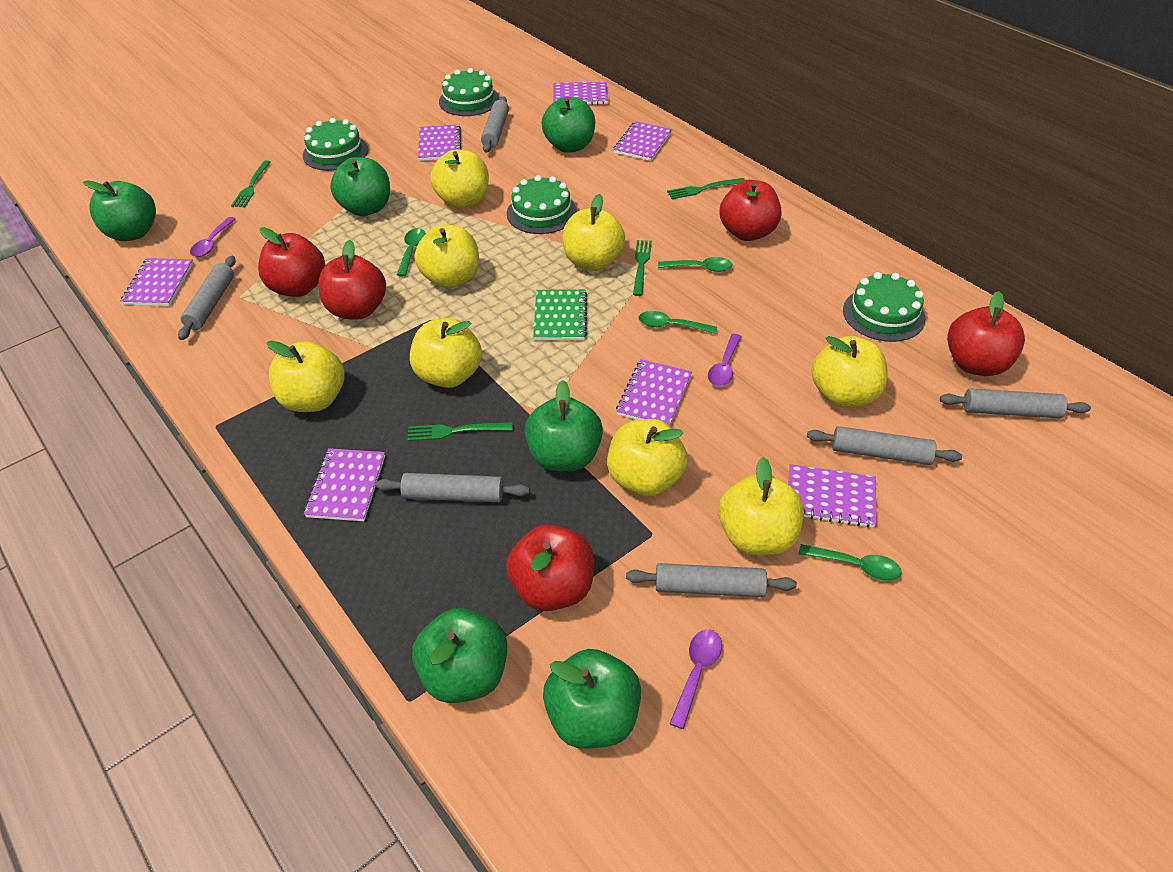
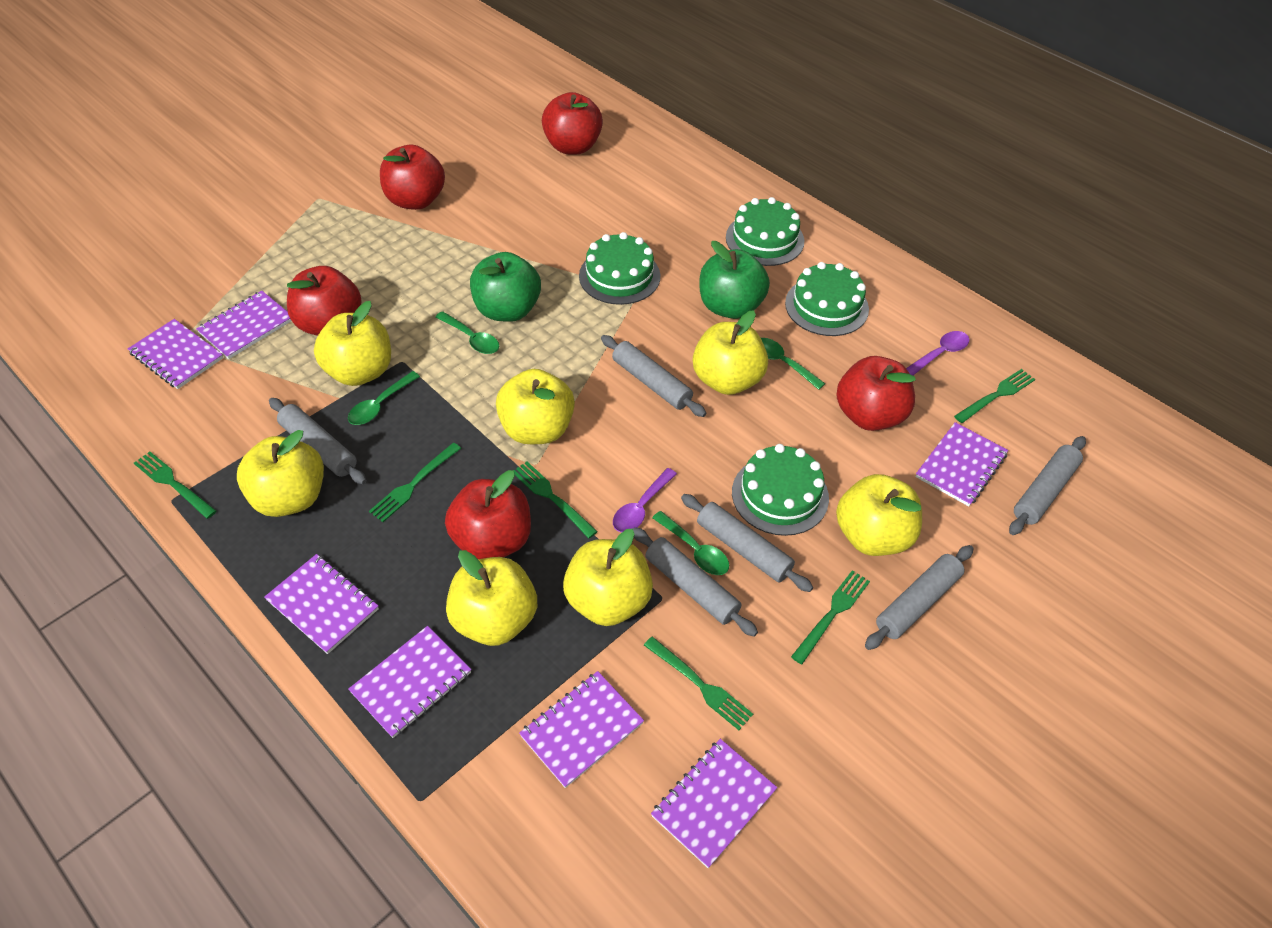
green apple: [83,180,156,241] [330,157,390,216] [412,608,507,703] [525,380,603,471] [541,97,595,153] [543,649,641,749] = 6 -> [470,252,541,322] [700,241,770,319] = 2
green fork: [231,161,271,208] [407,422,513,441] [633,240,652,296] [667,178,745,199] = 4 -> [134,452,217,519] [369,442,461,522] [514,462,598,538] [644,636,753,730] [791,570,870,664] [954,369,1035,423] = 6
green notebook: [533,289,587,340] = 1 -> none = 0
purple spoon: [190,217,236,257] [669,629,722,729] [708,334,742,386] = 3 -> [613,468,677,532] [906,331,970,375] = 2
yellow apple: [267,341,345,412] [410,318,482,388] [415,225,479,288] [430,149,489,208] [563,194,625,270] [607,419,687,496] [718,457,804,555] [811,336,887,408] = 8 -> [237,430,324,517] [314,301,391,386] [446,550,537,646] [496,369,575,444] [563,529,653,626] [693,310,768,395] [836,474,922,556] = 7

